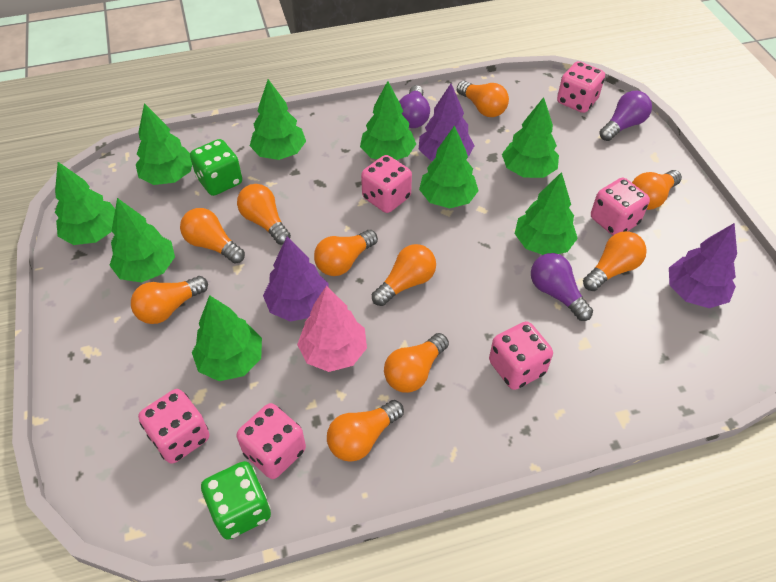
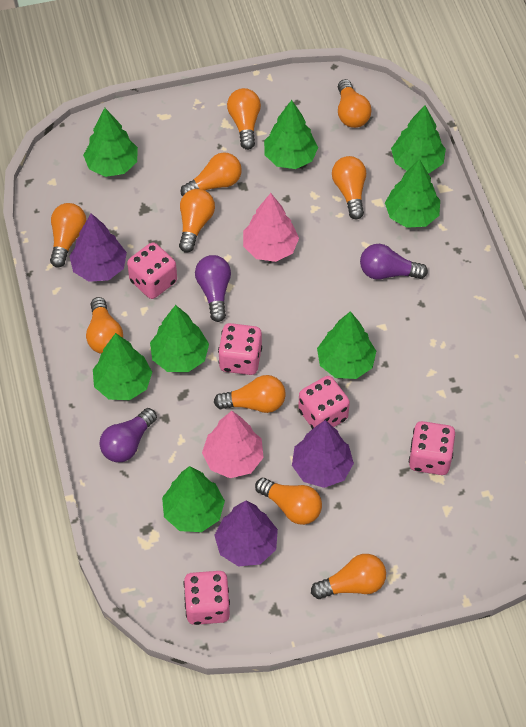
green dice: [190,139,242,196] [201,461,271,539] = 2 -> none = 0
green tree: [55,162,115,245] [109,198,175,283] [136,103,192,185] [192,295,262,381] [250,79,306,160] [360,81,416,160] [419,125,479,208] [502,97,559,178] [515,172,578,255] = 9 -> [83,108,138,177] [93,333,152,400] [150,305,209,372] [162,466,225,532] [264,100,318,169] [317,311,376,379] [385,159,440,228] [391,105,446,173] = 8
pink dice: [138,389,210,464] [236,403,306,479] [361,155,412,213] [489,321,553,390] [557,61,605,113] [591,178,650,236] = 6 -> [127,242,177,299] [183,571,230,625] [218,323,262,375] [298,376,350,429] [409,421,455,475] = 5
pink tree: [297,286,367,372] = 1 -> [202,411,264,478] [243,193,299,262] = 2

